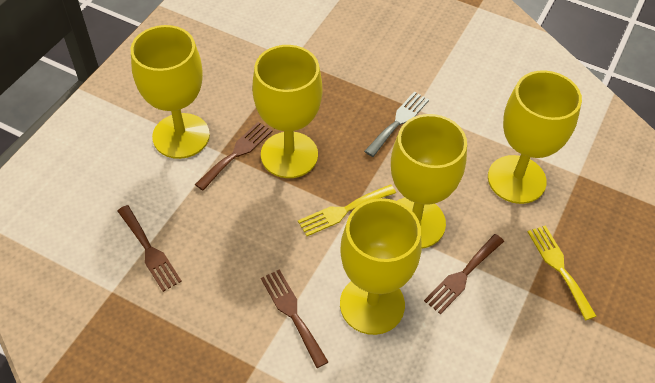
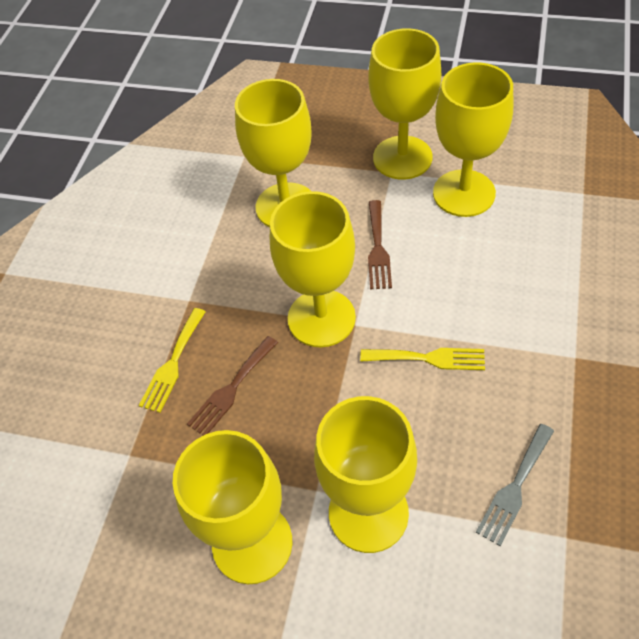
brown fork: [118,205,182,292] [195,122,272,191] [261,269,328,368] [424,234,504,314] = 4 -> [187,336,278,436] [368,200,392,289] = 2
yellow goblet: [131,25,210,159] [252,45,322,178] [340,198,421,335] [391,114,467,249] [488,70,582,204] = 5 -> [173,430,293,584] [235,79,311,227] [270,191,356,347] [314,396,417,553] [368,28,441,180] [433,62,513,217] = 6

